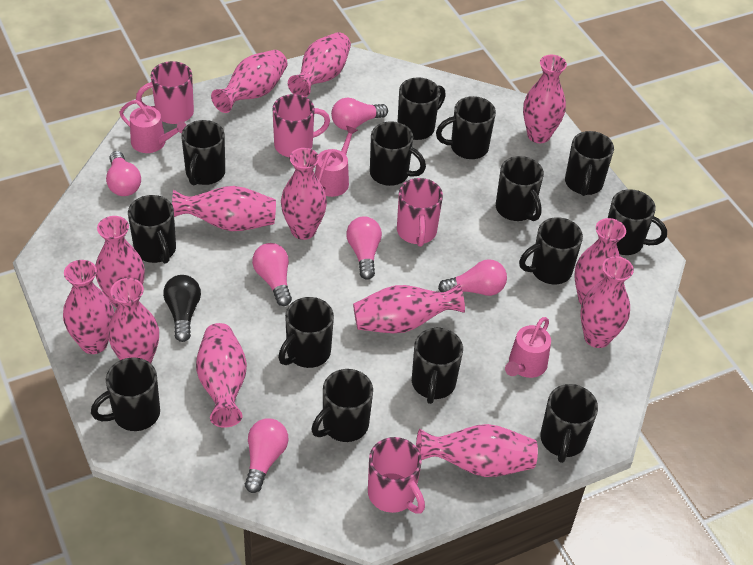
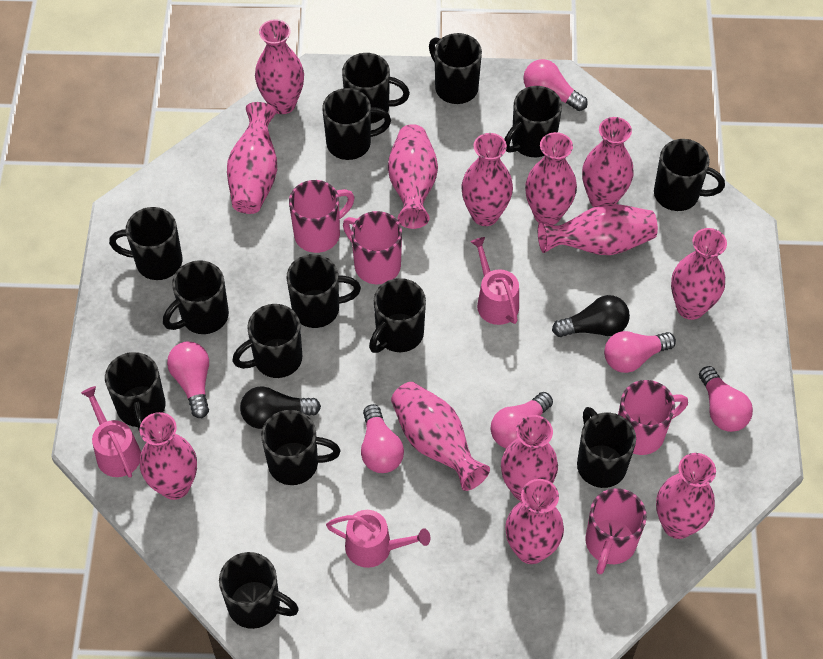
black light bulb: [163,275,201,342] = 1 -> [240,386,321,429] [552,295,630,337] = 2

